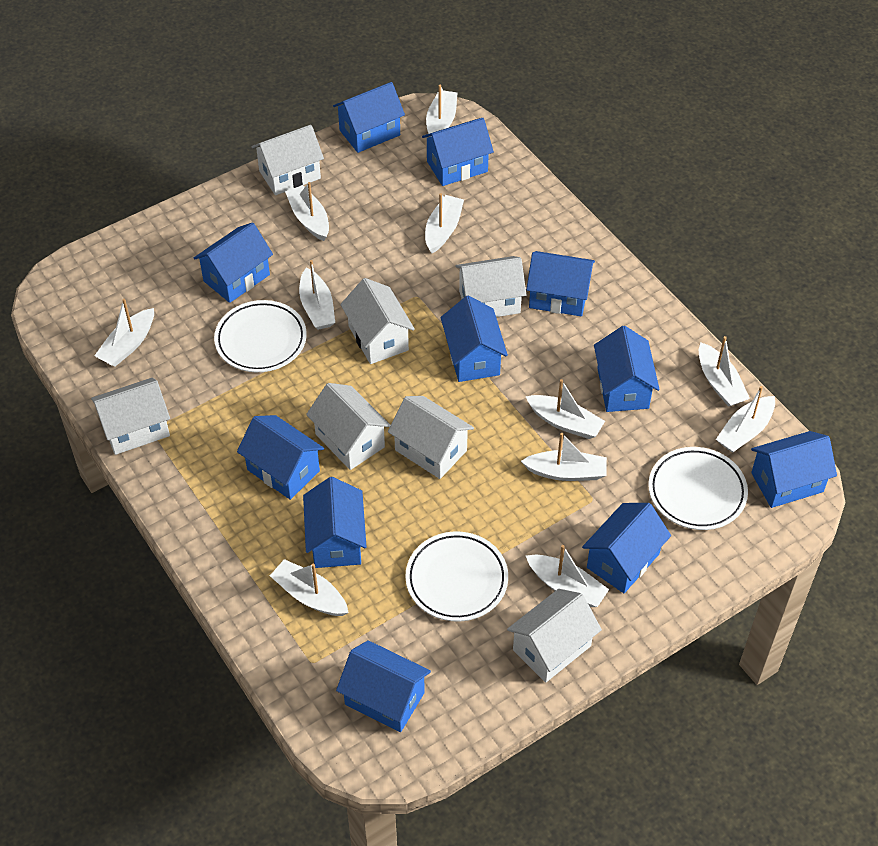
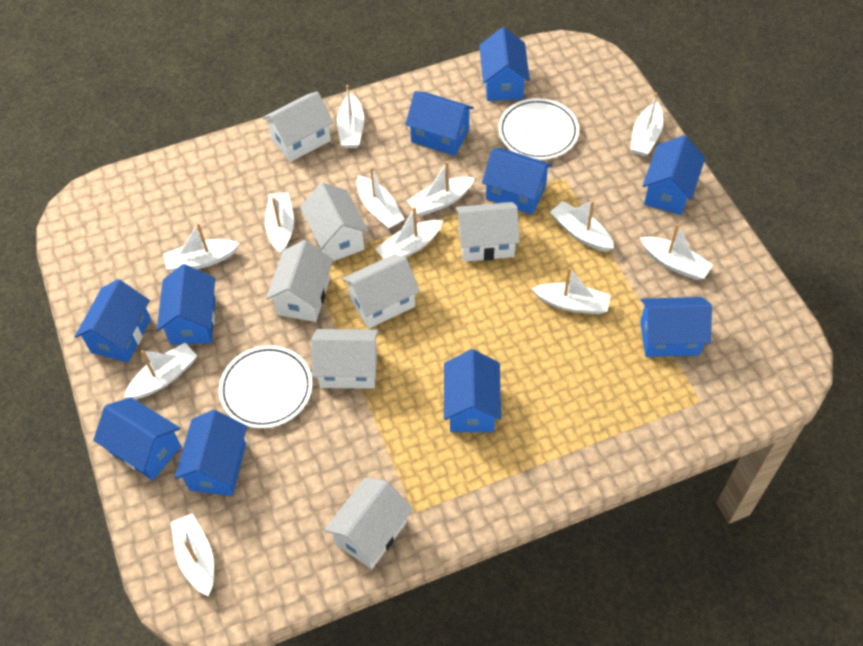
blue house: [194,222,273,303] [237,415,324,500] [303,477,367,568] [333,82,405,153] [336,640,431,732] [422,118,494,186] [441,296,508,382] [526,251,595,316] [582,503,671,593] [594,326,660,412] [751,431,837,508] = 11 -> [75,279,151,363] [93,398,181,480] [157,264,215,345] [174,410,247,496] [405,91,474,156] [444,349,501,432] [479,27,530,101] [482,148,552,215] [640,297,712,357] [643,135,705,215] = 10
white boat: [94,299,154,367] [270,559,349,616] [285,182,329,241] [299,260,335,330] [425,193,464,253] [426,85,457,137] [521,433,607,481] [525,379,605,439] [526,545,609,607] [699,336,750,407] [716,386,775,453] = 11 -> [124,343,197,399] [163,223,240,271] [171,513,214,596] [265,192,294,254] [337,85,364,148] [356,167,404,229] [376,207,443,259] [407,161,475,216] [531,267,611,314] [550,201,614,252] [630,93,663,156] [640,224,713,280] = 12
white plate: [214,300,307,372] [405,532,508,621] [648,447,748,530] = 3 -> [219,345,312,428] [498,98,579,160] = 2

